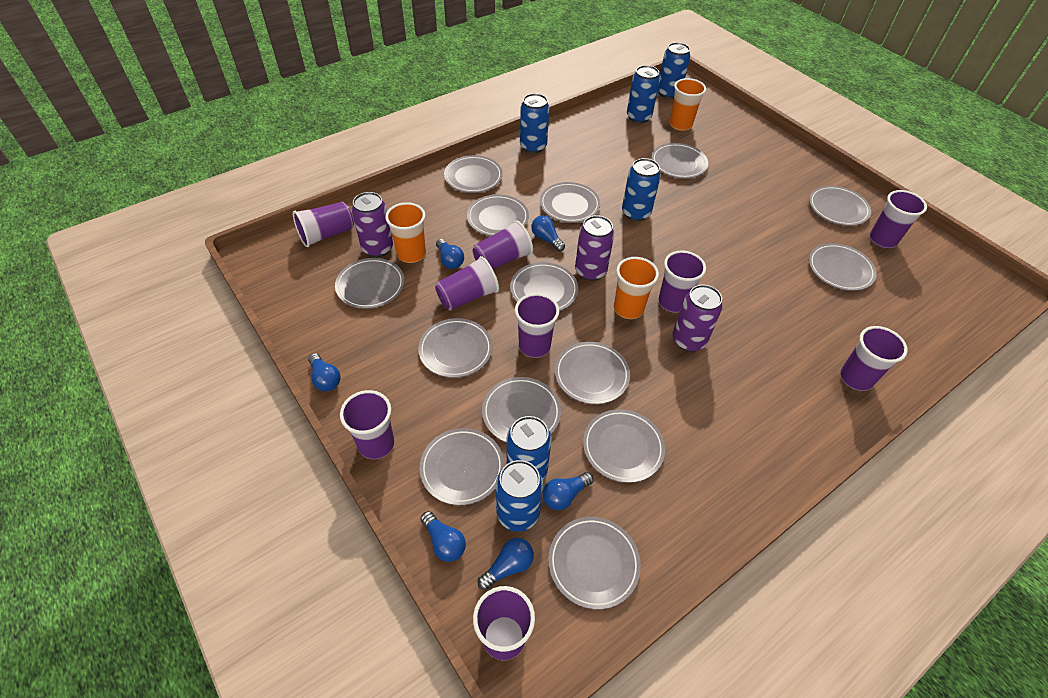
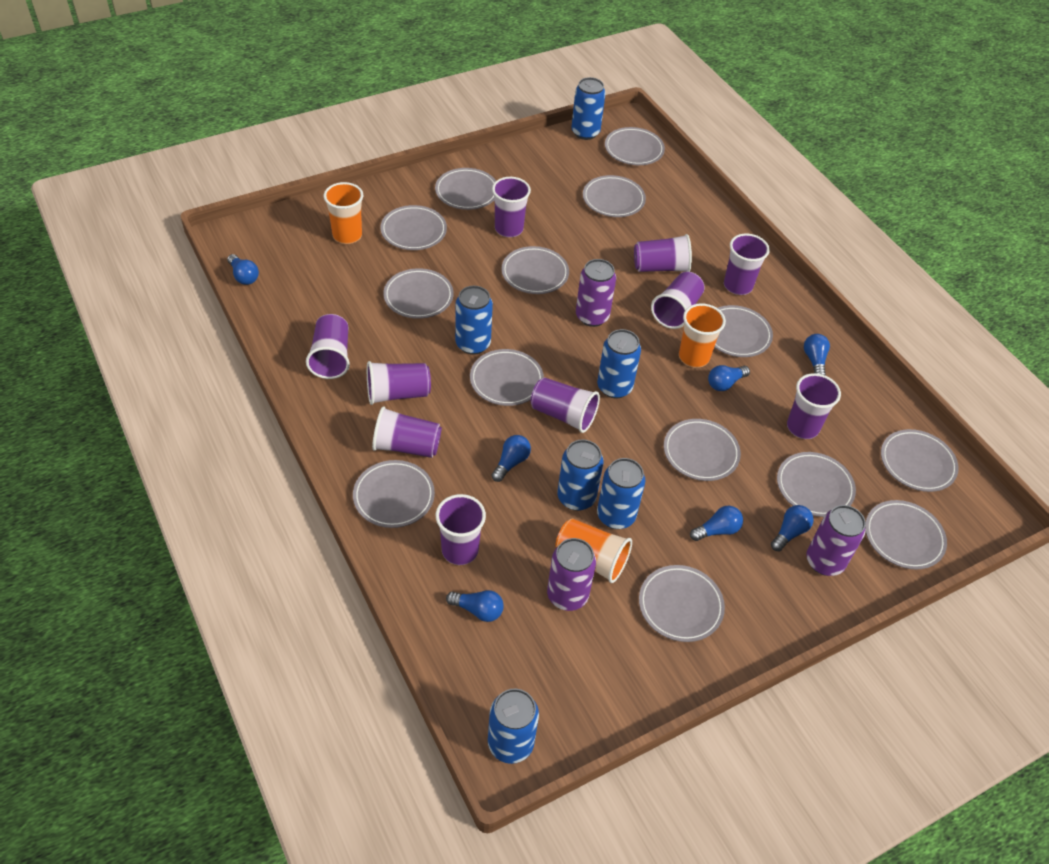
blue light bulb: [308,353,340,391] [420,511,466,562] [436,239,464,269] [478,538,534,590] [531,215,565,252] [543,472,593,510] = 6 -> [227,254,259,285] [446,590,504,622] [491,435,531,482] [690,506,743,541] [708,365,750,391] [771,505,813,551] [804,334,830,376] = 7
purple cup: [293,202,354,247] [340,390,394,459] [435,256,499,311] [473,220,533,269] [473,586,535,660] [515,293,559,358] [658,251,706,313] [840,326,908,391] [870,190,927,248] = 9 -> [306,314,350,379] [367,361,431,405] [372,406,442,458] [436,494,486,565] [492,177,531,237] [531,377,600,433] [634,234,692,272] [651,271,705,329] [724,234,770,295] [787,373,841,439] = 10

